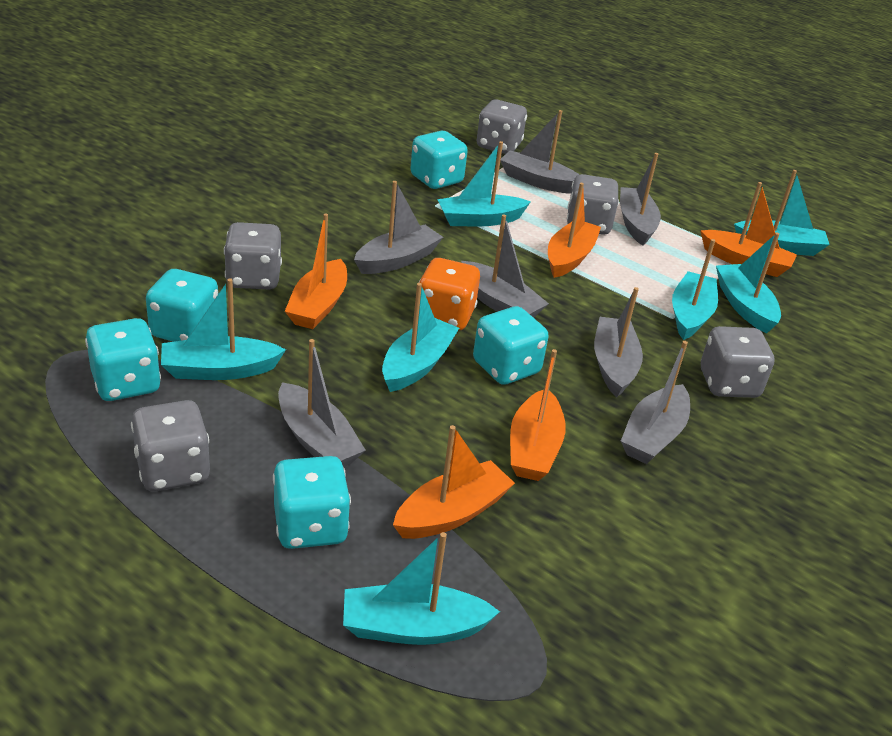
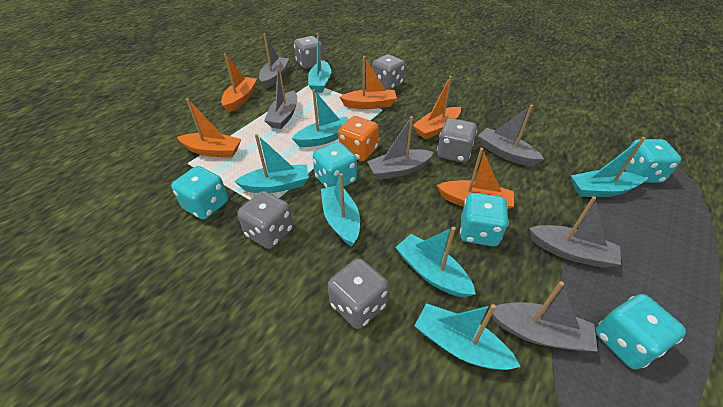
grey boat: [278,339,366,467] [354,181,443,274] [461,214,549,318] [500,110,580,194] [594,287,643,397] [620,153,661,246] [621,341,690,464] = 7 -> [259,33,289,88] [264,63,297,129] [367,116,434,180] [478,105,544,166] [492,281,598,352] [529,196,621,268] = 6

